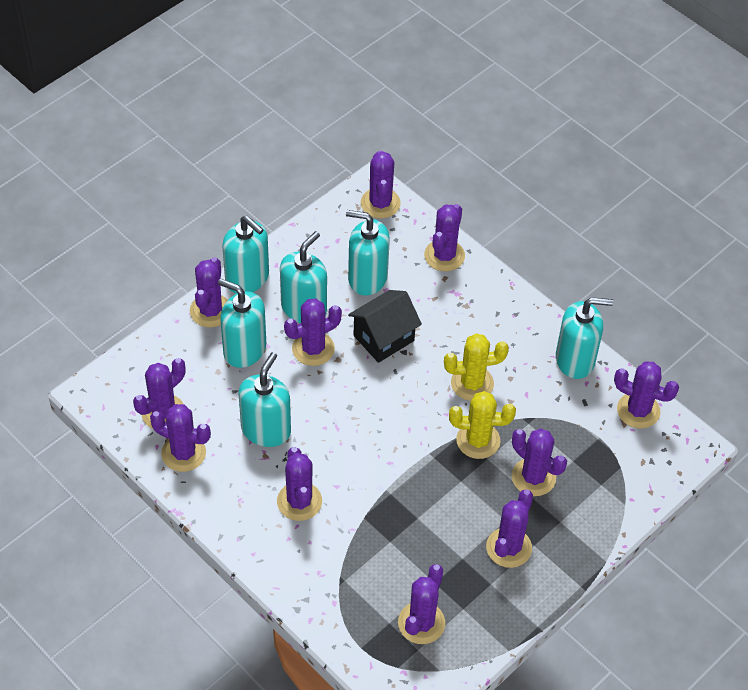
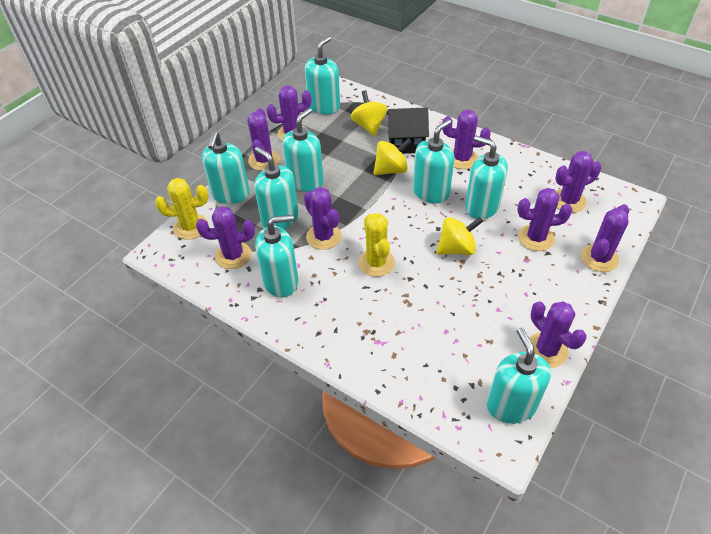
purple cactus: [133,358,186,429] [150,404,211,472] [190,257,228,327] [277,447,322,521] [284,298,342,366] [361,150,401,219] [398,564,445,644] [424,204,465,271] [486,490,533,568] [512,428,567,496] [614,361,679,429] = 11 -> [196,206,255,269] [247,108,280,171] [266,86,312,141] [304,187,342,250] [442,110,491,169] [517,188,572,251] [529,301,587,368] [556,151,601,213] [581,204,629,272] = 9
turquoise soap dispenser: [218,278,266,368] [222,216,269,294] [239,352,291,447] [280,231,327,323] [346,210,390,296] [556,297,614,379] = 6 -> [201,131,250,204] [254,147,299,229] [255,215,298,298] [282,108,324,192] [305,36,340,114] [413,119,454,204] [465,136,508,219] [487,328,551,424] = 8
yellow spinning top: none = 0 -> [351,90,388,136] [373,138,412,175] [436,217,483,255] = 3

